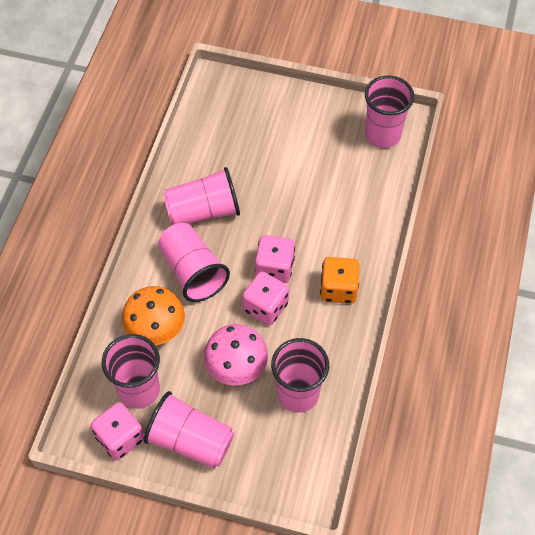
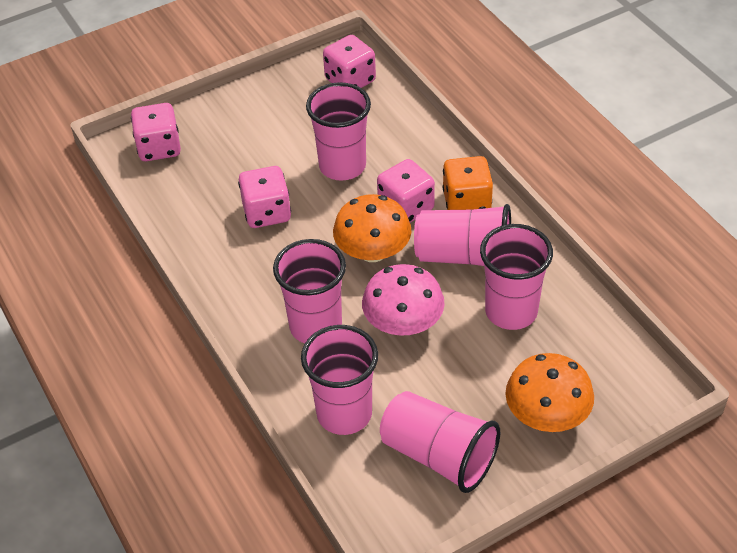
orange mushroom: [122,286,185,345] = 1 -> [333,194,411,262] [506,353,594,432] = 2
pink dice: [91,402,144,460] [242,271,289,325] [255,235,295,283] = 3 -> [131,103,181,161] [238,166,291,228] [323,35,376,88] [377,159,435,222] = 4

